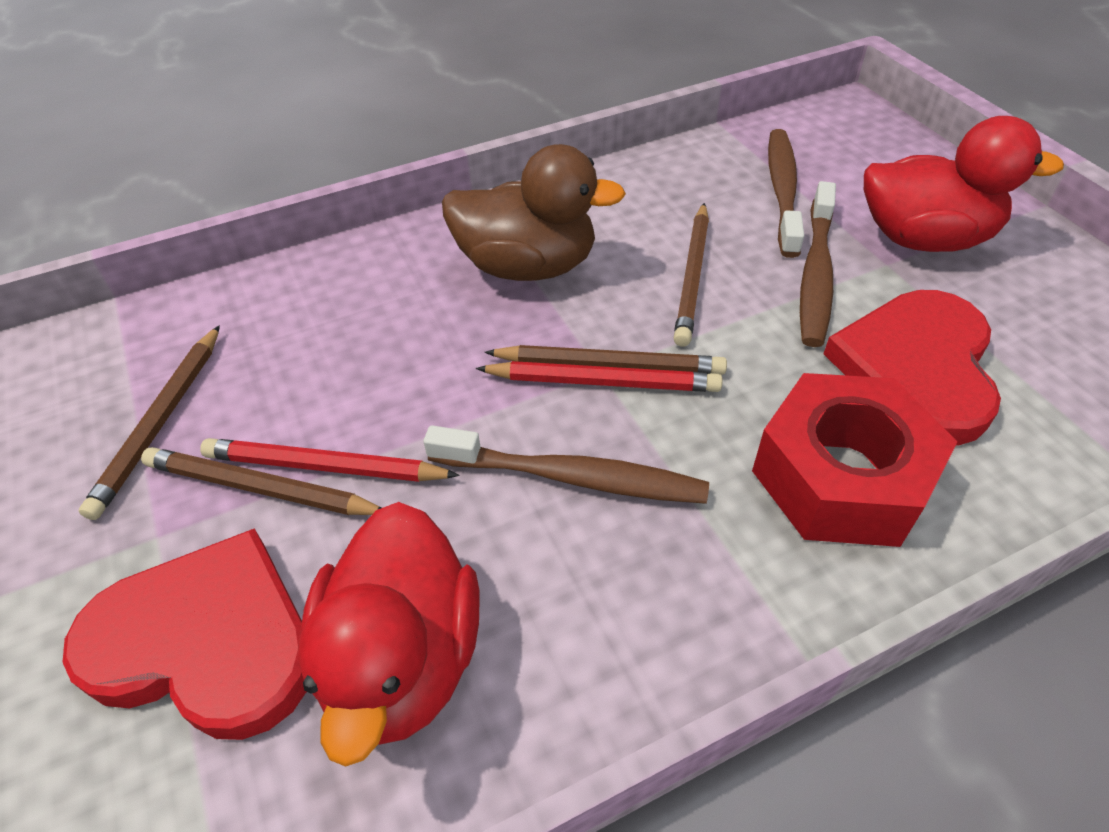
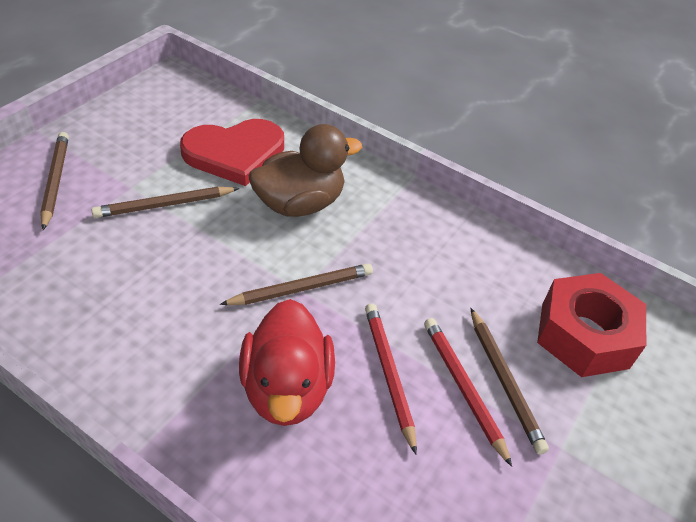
brown toothbrush: [424,425,709,504] [768,129,804,258] [800,181,836,347] = 3 -> none = 0
red duck: [297,502,480,767] [864,116,1064,252] = 2 -> [239,299,335,426] = 1
red heart: [63,528,306,740] [823,290,1001,446] = 2 -> [180,119,284,186] = 1

